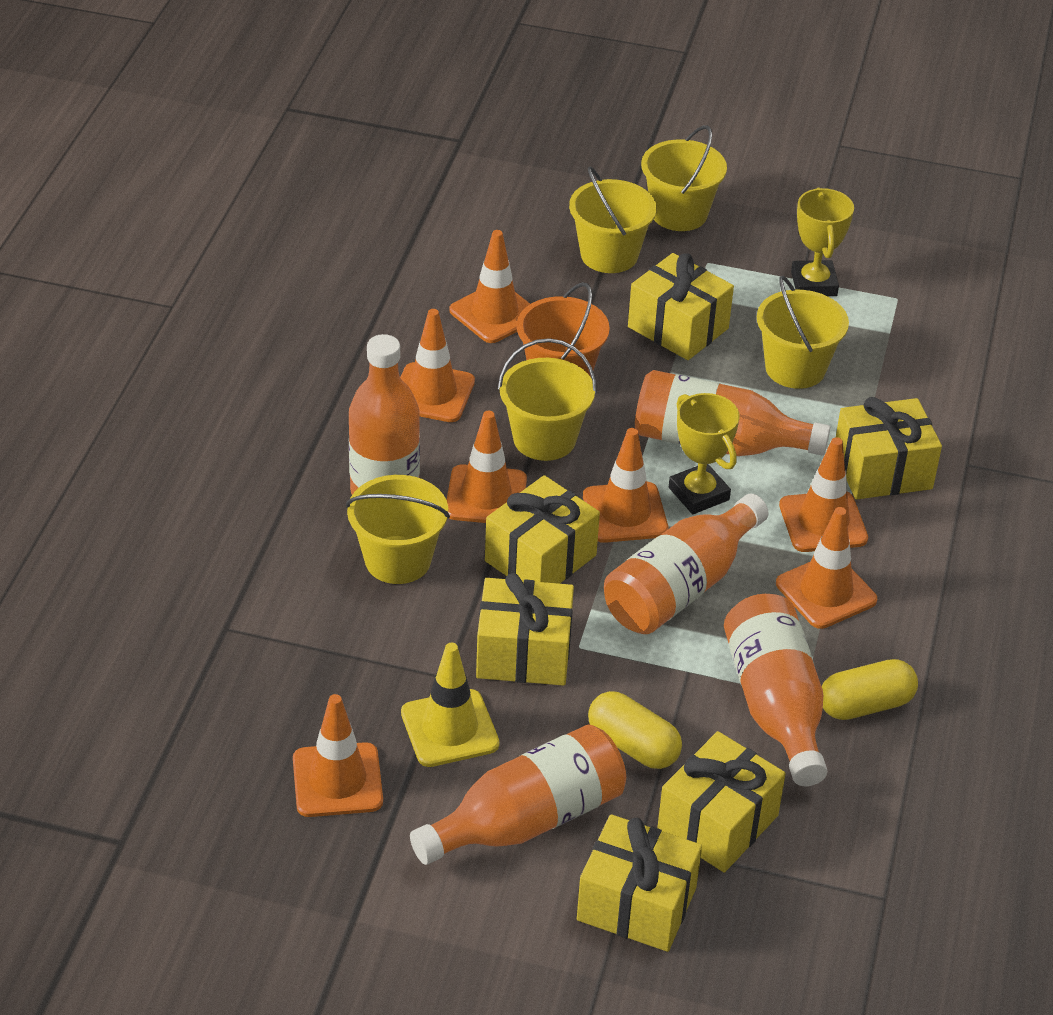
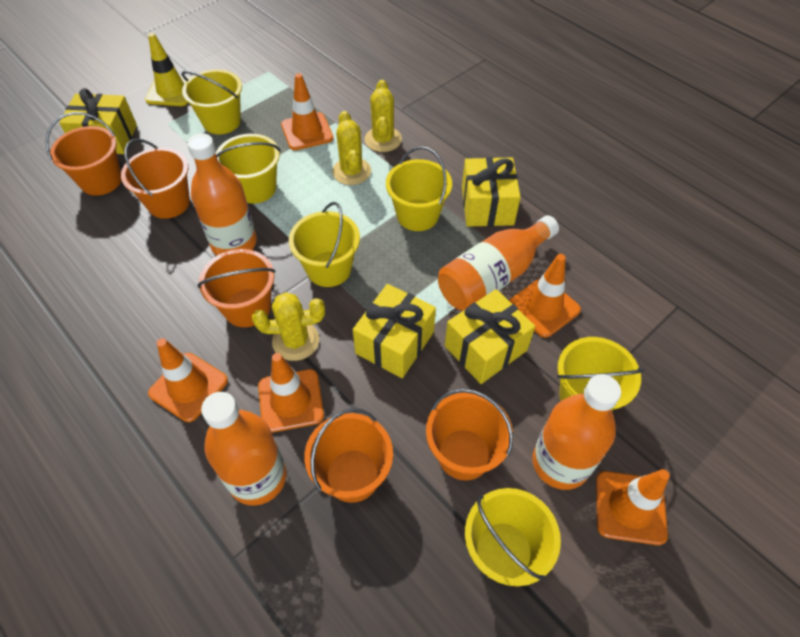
orange bottle: [349,334,420,495] [410,724,626,865] [604,494,768,634] [635,370,831,456] [724,594,827,786] = 5 -> [187,133,257,255] [201,392,287,506] [438,215,559,311] [532,374,621,490] = 4
orange bucket: [517,282,610,377] = 1 -> [45,112,122,196] [121,138,190,219] [198,249,276,327] [304,408,393,503] [426,389,513,480] = 5
orange traffic cone: [293,694,383,817] [400,309,475,422] [447,411,527,523] [449,230,530,343] [583,428,668,543] [776,507,877,629] [779,437,868,552] = 7 -> [148,338,228,422] [258,353,324,433] [281,73,334,150] [509,254,581,338] [596,469,670,545] = 5
yellow bucket: [346,475,450,584] [498,338,597,461] [569,166,657,273] [641,125,727,231] [757,276,849,389] = 5 -> [182,69,242,134] [215,134,281,204] [289,202,360,287] [386,146,452,231] [465,488,561,586] [557,337,645,411] = 6
yellow cactus: none = 0 -> [252,292,325,361] [332,111,371,185] [365,80,402,152] = 3
yellow capsule: [588,691,682,769] [822,659,918,720] = 2 -> none = 0
yellow gift: [476,573,574,686] [485,475,600,584] [577,814,702,952] [628,253,734,360] [657,731,786,873] [836,397,942,499] = 6 -> [59,88,137,154] [353,284,436,378] [445,289,535,384] [462,157,521,227] = 4
yellow trophy: [669,393,740,514] [791,187,854,296] = 2 -> none = 0

